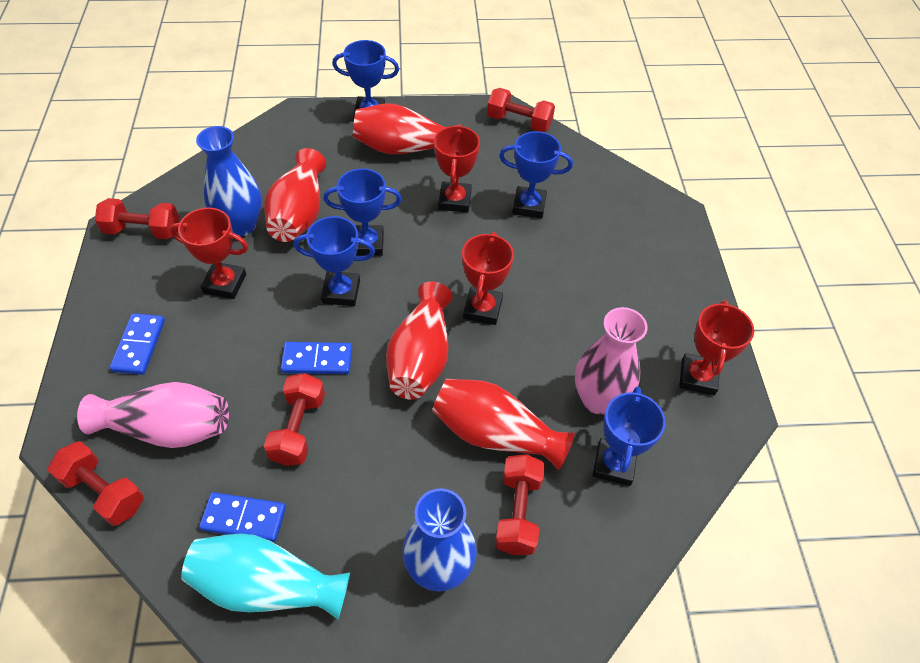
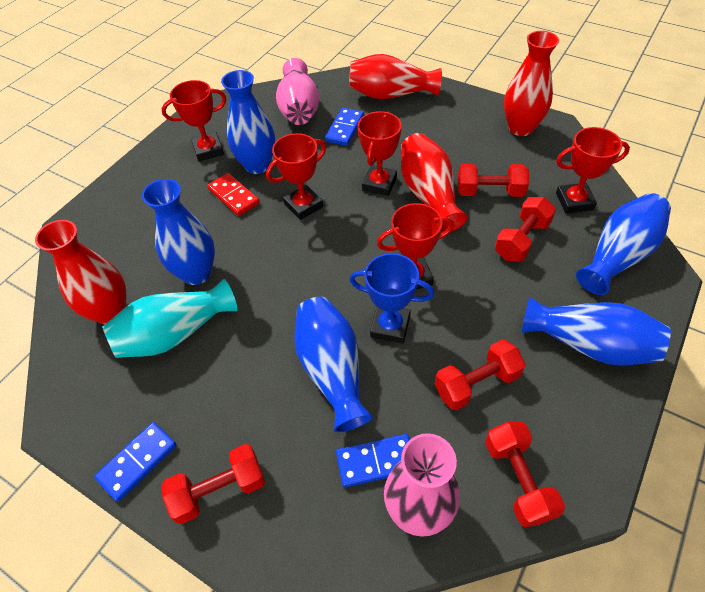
blue trophy: [294,216,375,306] [323,168,402,256] [332,40,399,117] [499,131,573,219] [593,387,665,486] = 5 -> [350,253,434,344] = 1
blue vase: [196,126,262,236] [402,488,477,592] = 2 -> [142,179,215,285] [221,70,275,174] [294,297,373,432] [522,298,671,366] [576,193,671,295] = 5
red domino: none = 0 -> [207,173,260,216] = 1
red trophy: [170,208,248,299] [434,125,480,213] [462,232,514,325] [679,300,754,395] = 4 -> [162,80,226,161] [266,133,326,220] [358,111,402,196] [377,203,454,289] [556,127,630,213] = 5

